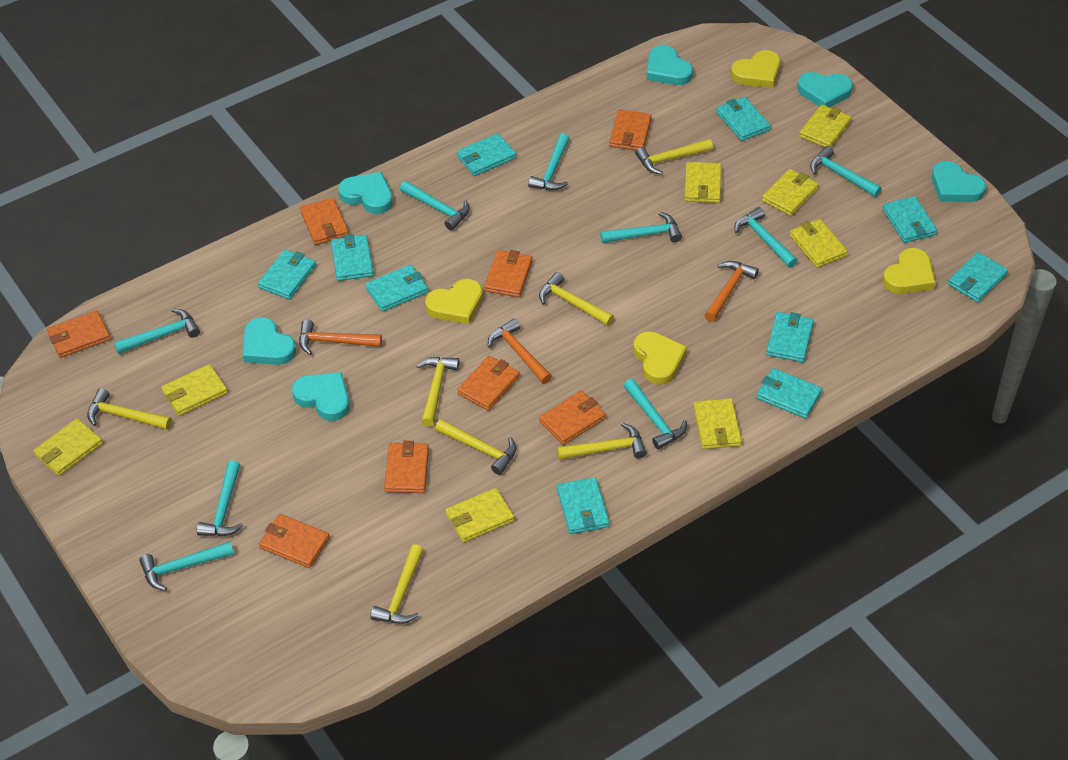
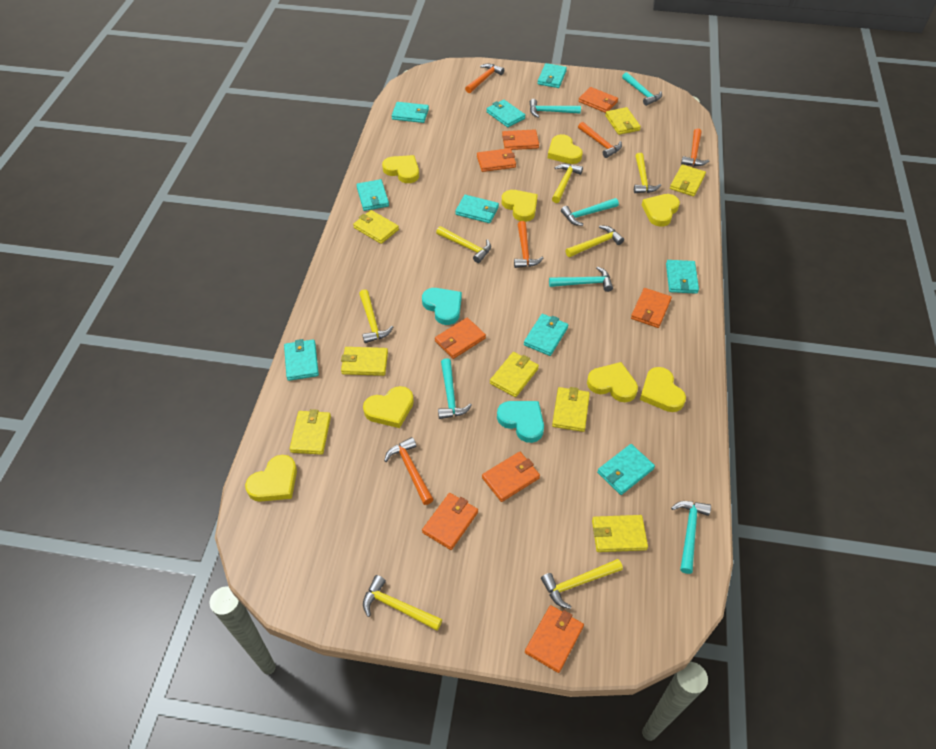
orange hammer: [299,319,382,355] [488,318,552,384] [704,261,759,322] = 3 -> [384,437,434,505] [465,64,504,93] [514,221,543,268] [578,122,622,158] [681,128,709,166] = 5
turquoise hammer: [114,308,200,354] [139,541,234,591] [197,460,243,536] [400,181,470,231] [528,133,570,190] [600,212,682,243] [624,379,687,450] [734,207,798,268] [810,146,882,197] = 9 -> [438,358,472,419] [530,99,581,118] [549,266,613,292] [561,198,619,226] [622,72,662,106] [671,501,711,574] = 6
turquoise heart: [243,317,296,365] [292,372,350,421] [338,172,393,214] [646,45,693,85] [797,72,853,107] [932,161,986,202] = 6 -> [422,288,462,325] [497,401,544,443] = 2
turquoise wallet: [258,249,316,300] [331,234,374,281] [365,265,428,312] [457,133,516,176] [557,477,609,534] [716,97,771,141] [756,368,822,419] [766,312,814,362] [882,196,937,243] [948,252,1008,302] = 10 -> [284,339,319,381] [356,179,389,211] [392,102,429,123] [455,195,499,223] [486,100,526,127] [524,314,568,356] [538,63,567,88] [597,444,655,495] [666,260,699,294] = 9
yellow heart: [425,279,483,324] [633,331,687,385] [731,50,780,88] [882,248,936,294] = 4 -> [245,455,297,502] [363,386,414,428] [382,155,419,183] [502,190,538,222] [548,134,583,164] [587,362,638,402] [640,367,686,412] [642,194,680,227] = 8

